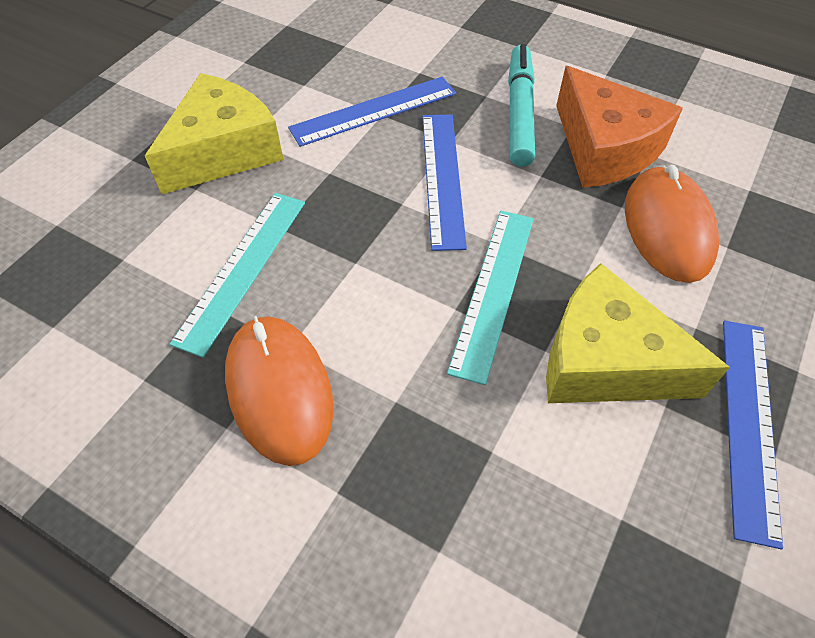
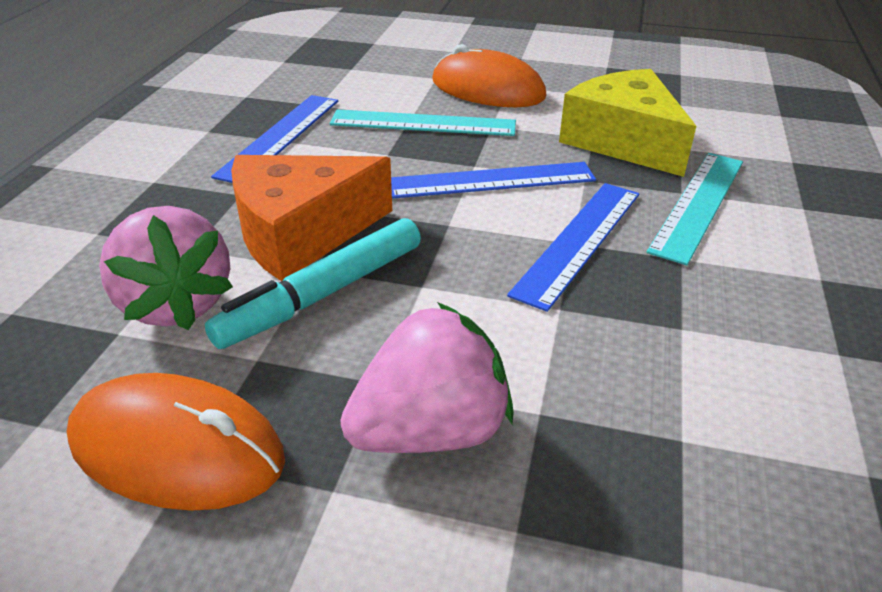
pink strawberry: none = 0 -> [99,206,233,330] [340,302,514,453] = 2
yellow cheese: [145,73,284,194] [546,263,730,403] = 2 -> [559,69,696,177] = 1

